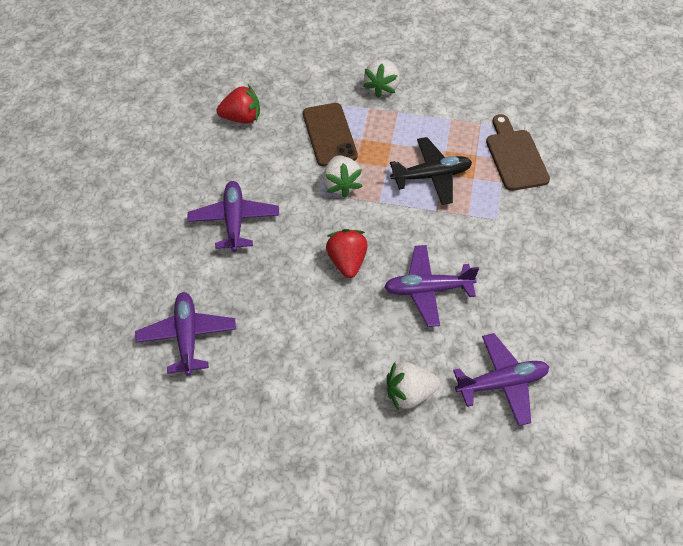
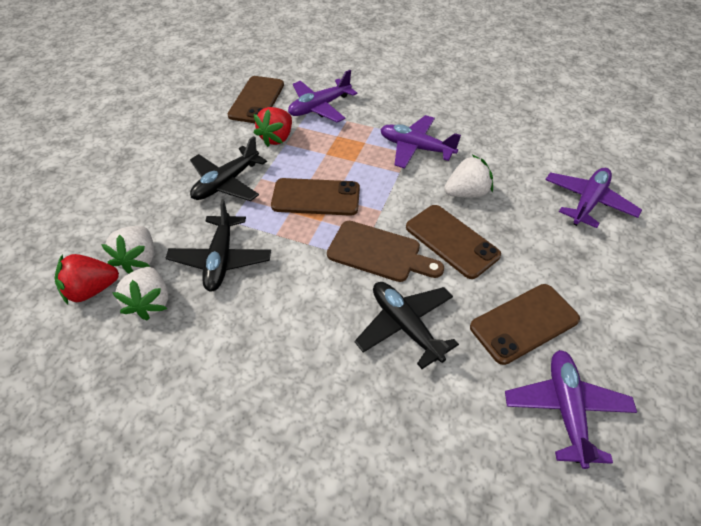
black plane: [390,137,472,205] = 1 -> [166,199,271,292] [190,136,267,201] [355,282,459,369] = 3
brown phone: [303,103,358,167] = 1 -> [228,76,284,123] [271,178,360,216] [406,205,501,279] [470,284,580,365] = 4

